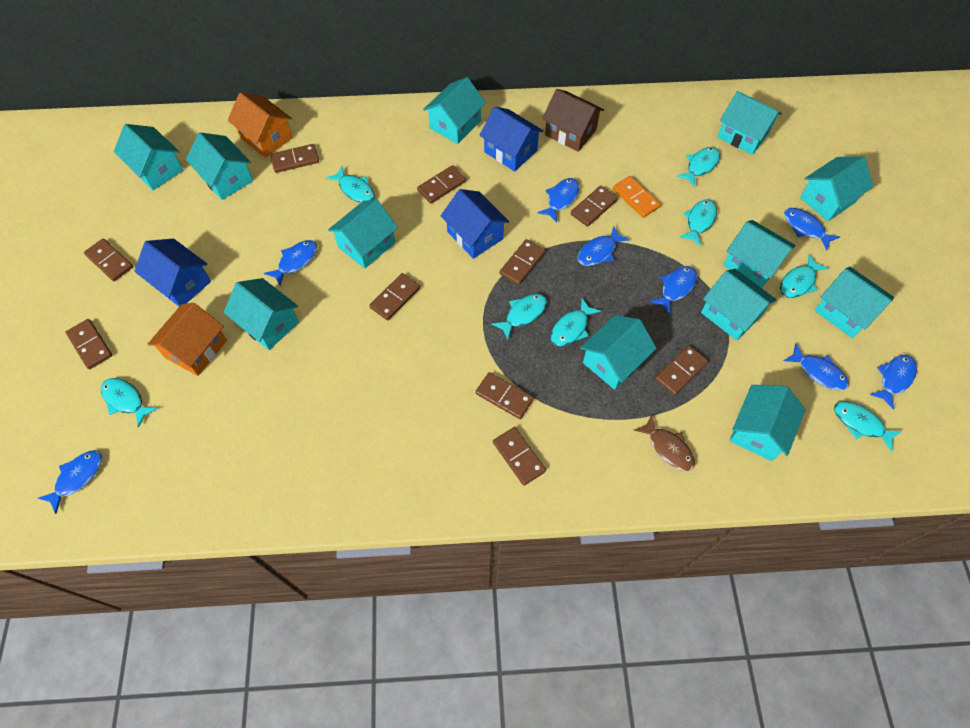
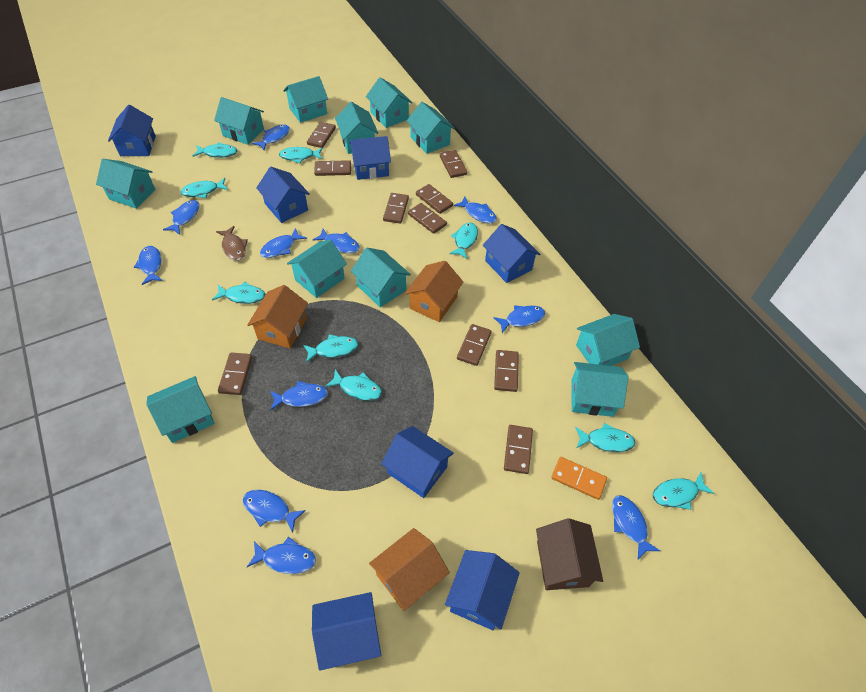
blue fish: [38,450,102,514] [264,240,317,286] [537,178,579,222] [578,226,630,266] [650,266,697,314] [784,208,840,250] [784,343,849,390] [870,355,917,410] = 8 -> [134,246,163,285] [163,200,199,235] [243,490,306,533] [247,537,316,574] [252,125,290,150] [260,228,307,258] [270,381,328,410] [313,229,360,253] [454,197,497,224] [493,305,545,333] [612,495,660,559] = 11
blue house: [134,238,211,307] [441,189,509,259] [479,107,544,172] = 3 -> [108,105,156,156] [256,167,310,223] [312,592,381,671] [349,136,391,180] [381,426,454,498] [445,550,520,630] [483,224,540,283] = 7
orange house: [147,303,227,376] [228,92,293,158] = 2 -> [247,285,308,348] [369,528,450,611] [405,261,463,322] = 3
turquoise fish: [101,378,158,428] [326,166,375,203] [492,294,547,340] [550,298,601,347] [677,147,720,187] [679,199,717,246] [780,254,828,298] [834,401,902,452] = 8 -> [180,178,228,198] [193,142,237,158] [212,281,266,304] [279,147,323,163] [303,334,359,363] [325,369,382,401] [449,223,478,259] [575,423,635,452] [653,472,714,510] = 9
turquoise house: [114,124,184,190] [186,132,253,200] [223,278,299,350] [328,200,398,269] [423,77,486,144] [580,315,656,390] [701,269,777,341] [717,91,782,155] [723,220,796,288] [730,385,806,461] [800,157,874,221] [814,267,894,338] = 12 -> [96,159,155,209] [146,376,215,443] [214,97,264,145] [283,76,328,123] [287,239,347,298] [335,102,378,154] [351,248,411,307] [366,77,412,128] [407,102,455,154] [571,362,628,417] [576,314,640,366] = 11

